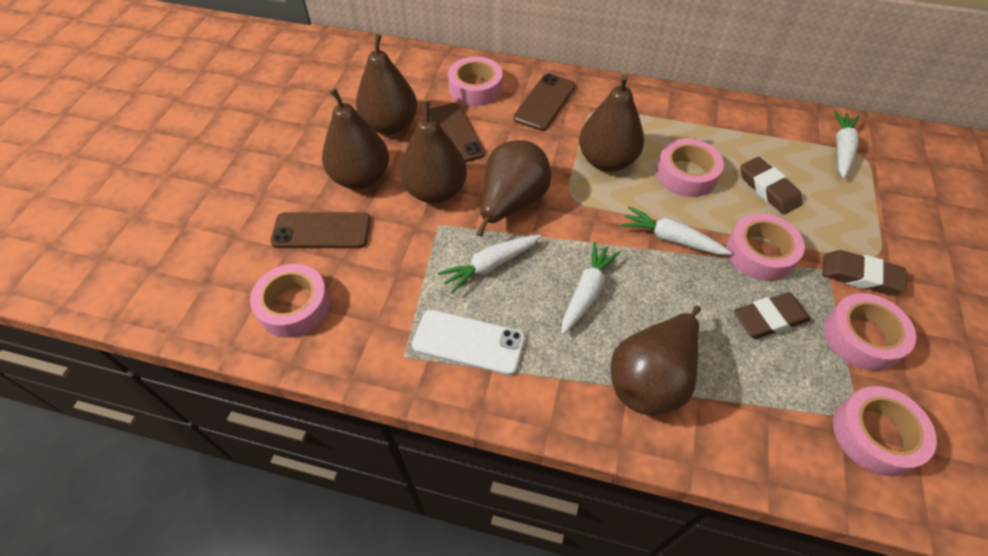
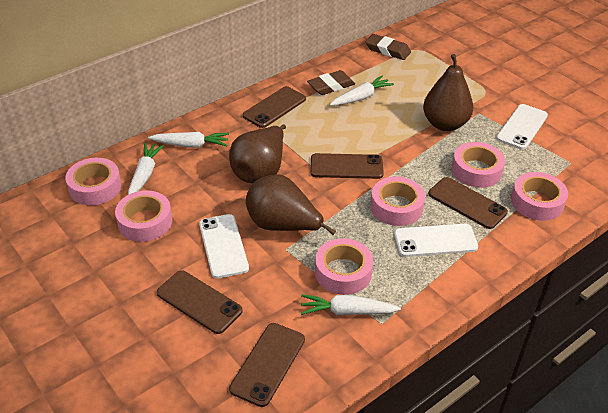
brown eraser: [734,292,811,339] [740,157,802,215] [822,250,907,294] = 3 -> [307,70,355,95] [366,34,411,60] = 2
brown pear: [322,88,389,190] [356,34,417,135] [400,100,467,204] [476,140,551,237] [579,74,644,172] [611,305,701,415] = 6 -> [229,124,286,183] [246,174,336,235] [423,54,473,131] = 3
brown phone: [270,212,371,248] [429,103,485,162] [513,74,576,131] = 3 -> [157,270,243,334] [229,323,305,407] [243,86,306,128] [310,153,384,179] [428,177,508,229] = 5
white phone: [412,310,525,375] = 1 -> [199,214,249,279] [394,224,478,257] [496,104,548,150] = 3

